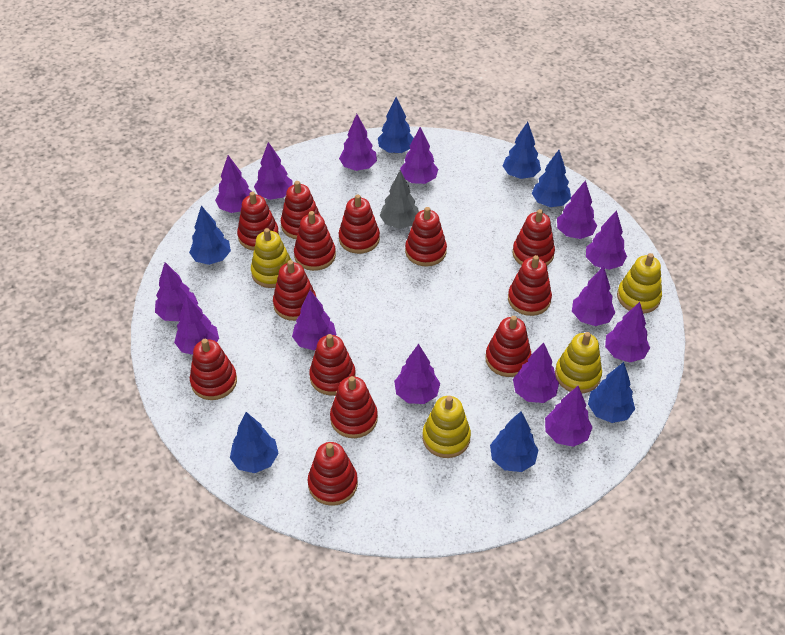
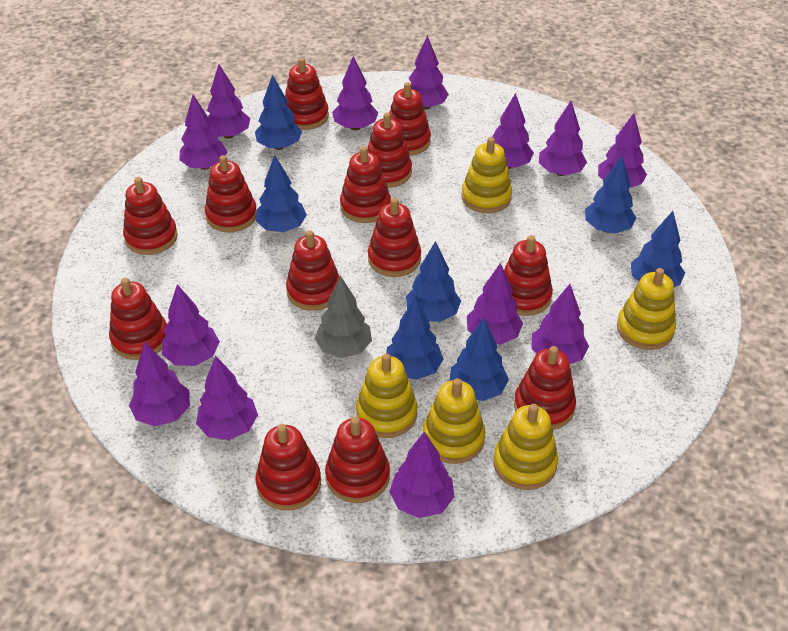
purple tree: [155,262,198,321] [174,295,219,355] [215,155,252,213] [254,142,293,200] [292,290,337,350] [339,114,377,171] [394,344,440,404] [400,127,438,184] [513,343,559,403] [545,386,593,447] [557,180,597,239] [572,266,616,326] [586,210,627,270] [605,302,650,362] = 14 -> [129,342,190,426] [162,284,220,366] [179,95,227,170] [196,356,258,440] [207,64,250,139] [332,56,378,130] [389,432,454,518] [409,35,449,110] [467,263,523,344] [492,93,534,169] [531,284,589,364] [539,101,587,176] [598,113,647,188] = 13
yellow stacking toy: [251,228,291,288] [422,396,471,458] [555,332,602,393] [617,253,662,314] = 4 -> [356,353,418,438] [423,378,485,464] [461,137,512,214] [493,404,558,490] [617,268,676,350] = 5

